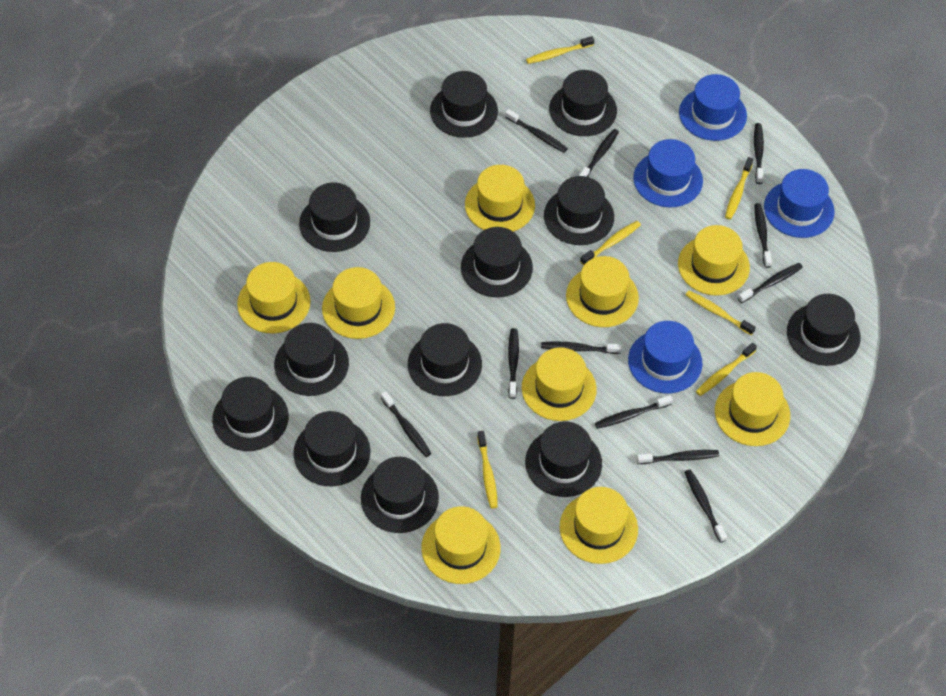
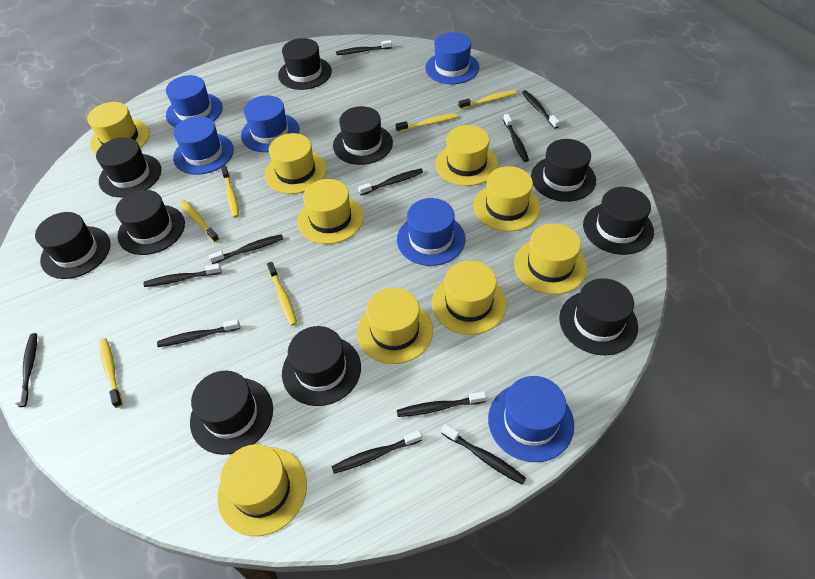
black hat: [212,377,289,451] [274,323,349,396] [293,411,371,486] [299,182,370,252] [361,457,439,533] [408,323,482,396] [430,71,498,138] [461,227,533,297] [525,421,602,497] [544,176,614,245] [549,70,617,136] [787,294,861,366] = 12 -> [35,212,111,279] [96,137,161,197] [115,190,185,255] [190,371,273,455] [278,38,332,90] [282,326,361,406] [333,106,393,165] [531,139,596,202] [559,278,638,355] [583,187,654,255] = 10
blue hat: [628,321,702,393] [633,139,703,207] [679,74,747,141] [764,169,835,238] = 4 -> [166,75,223,127] [173,116,234,175] [241,95,300,152] [397,198,466,266] [425,32,479,84] [488,376,574,462] = 6

